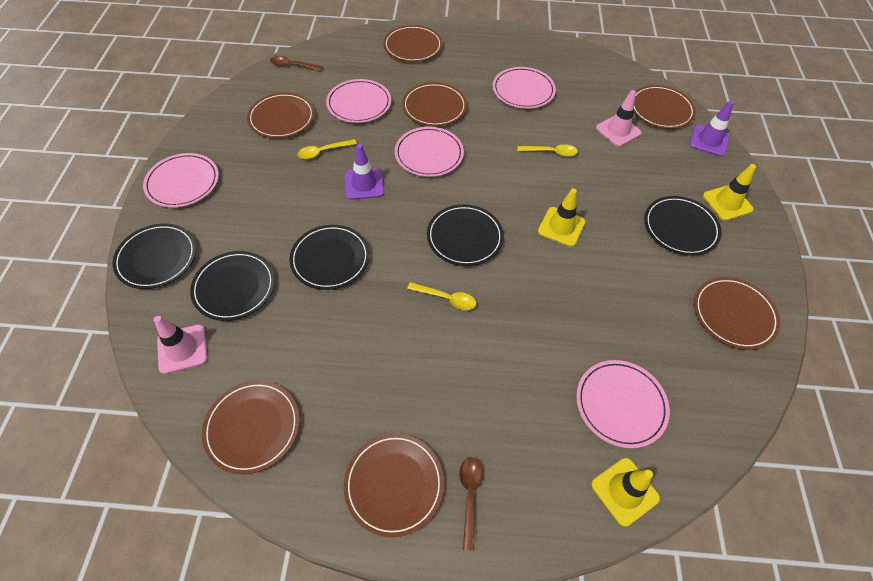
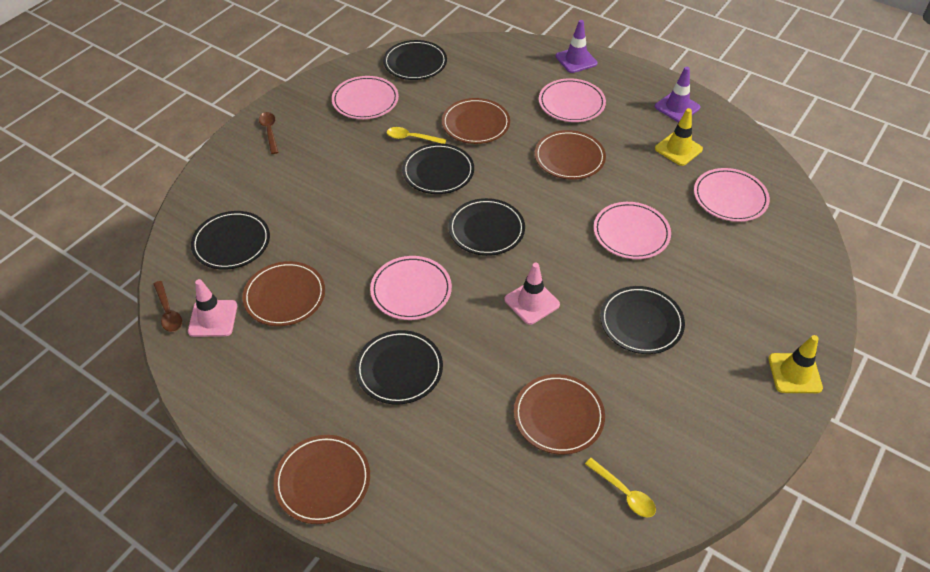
black plate: [112,224,196,289] [190,251,275,321] [290,225,370,290] [427,204,504,266] [644,196,722,256] = 5 -> [191,211,270,270] [355,330,443,405] [383,40,447,80] [402,143,474,194] [449,198,525,256] [600,286,685,354] = 6
brown plate: [202,381,300,474] [247,93,315,138] [344,433,444,537] [383,25,443,62] [402,82,467,126] [634,85,696,129] [694,277,780,350] = 7 -> [243,261,325,326] [273,435,370,524] [442,98,510,144] [514,374,605,455] [535,130,606,180] = 5
yellow spoon: [297,139,357,159] [407,282,476,310] [517,144,578,157] = 3 -> [387,127,446,144] [585,458,656,518] = 2
yellow traffic cone: [538,188,585,247] [591,458,660,527] [703,164,756,221] = 3 -> [655,108,703,166] [769,335,823,393] = 2

